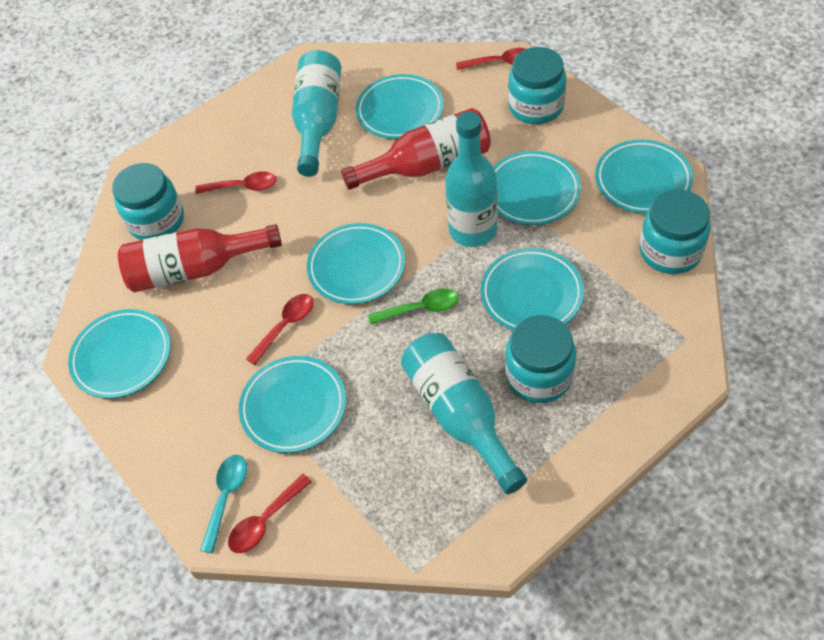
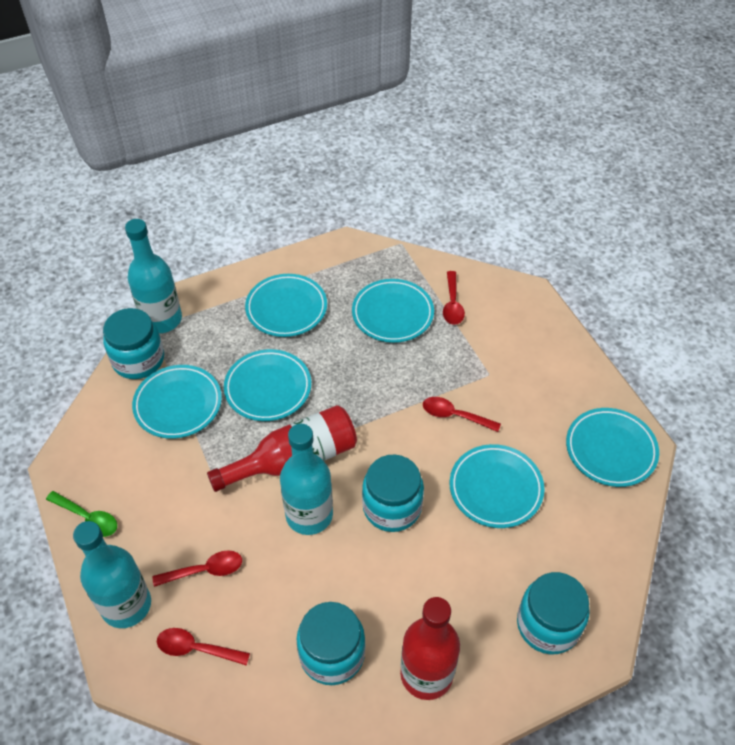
turquoise plate: [68,309,171,399] [239,356,346,453] [307,223,405,304] [356,74,444,139] [480,248,584,330] [493,151,581,225] [595,139,693,213] = 7 -> [132,365,222,439] [224,349,311,421] [245,274,327,337] [352,279,434,343] [450,444,545,528] [566,408,659,487] = 6
turquoise spoon: [200,455,247,553] = 1 -> none = 0

